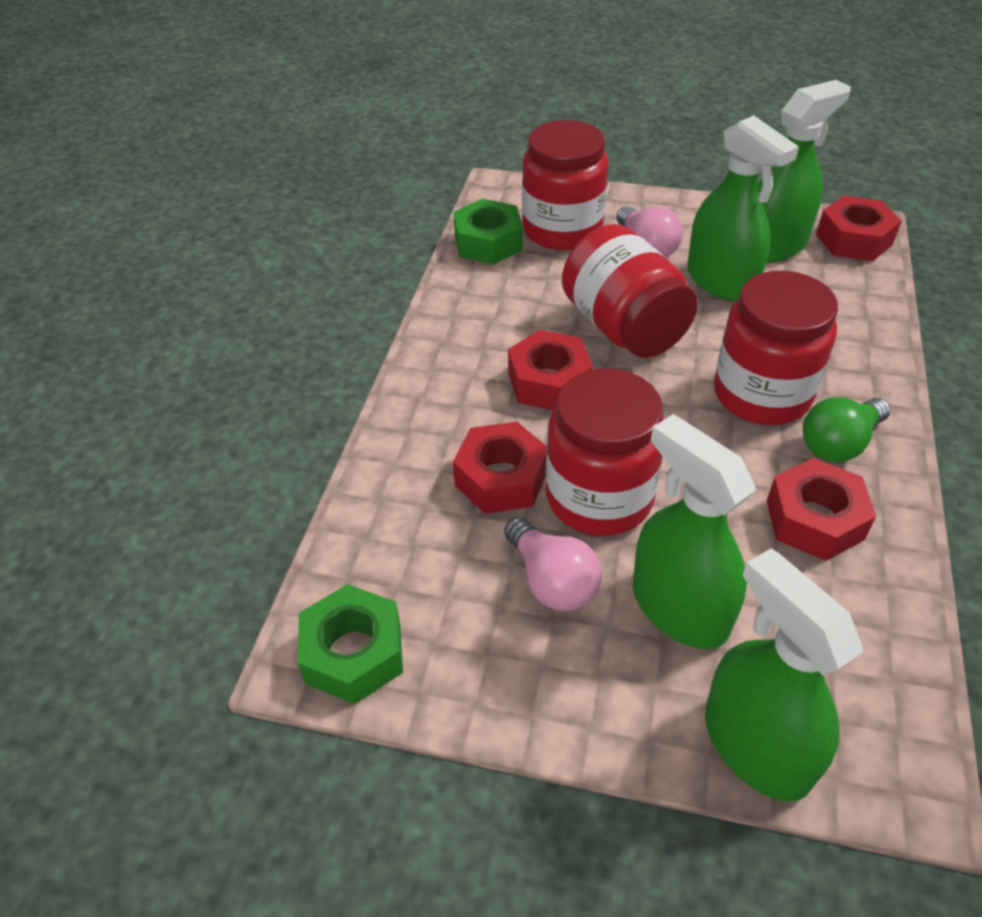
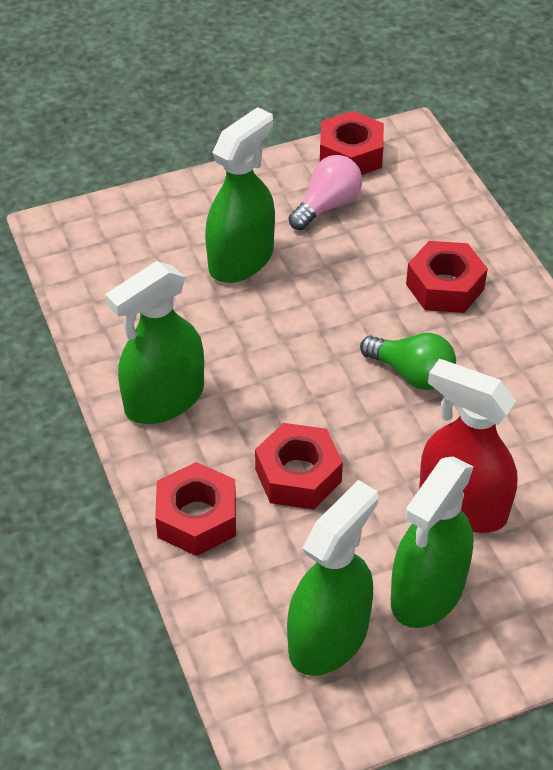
green nut: [298,584,403,704] [453,199,523,265] = 2 -> none = 0
pink light bulb: [504,517,601,611] [616,206,683,258] = 2 -> [289,155,362,230] = 1
red jar: [522,120,608,250] [546,368,664,536] [562,224,698,358] [714,271,838,425] = 4 -> none = 0
red spray bottle: none = 0 -> [419,359,518,533] = 1

